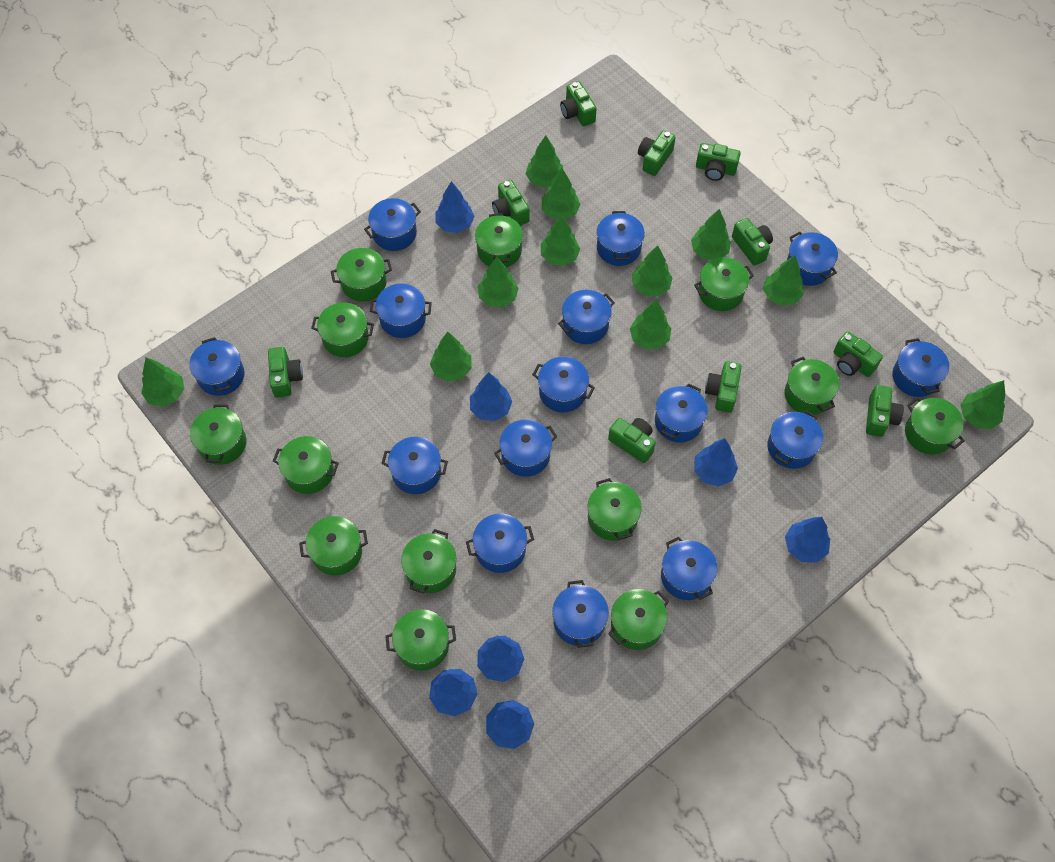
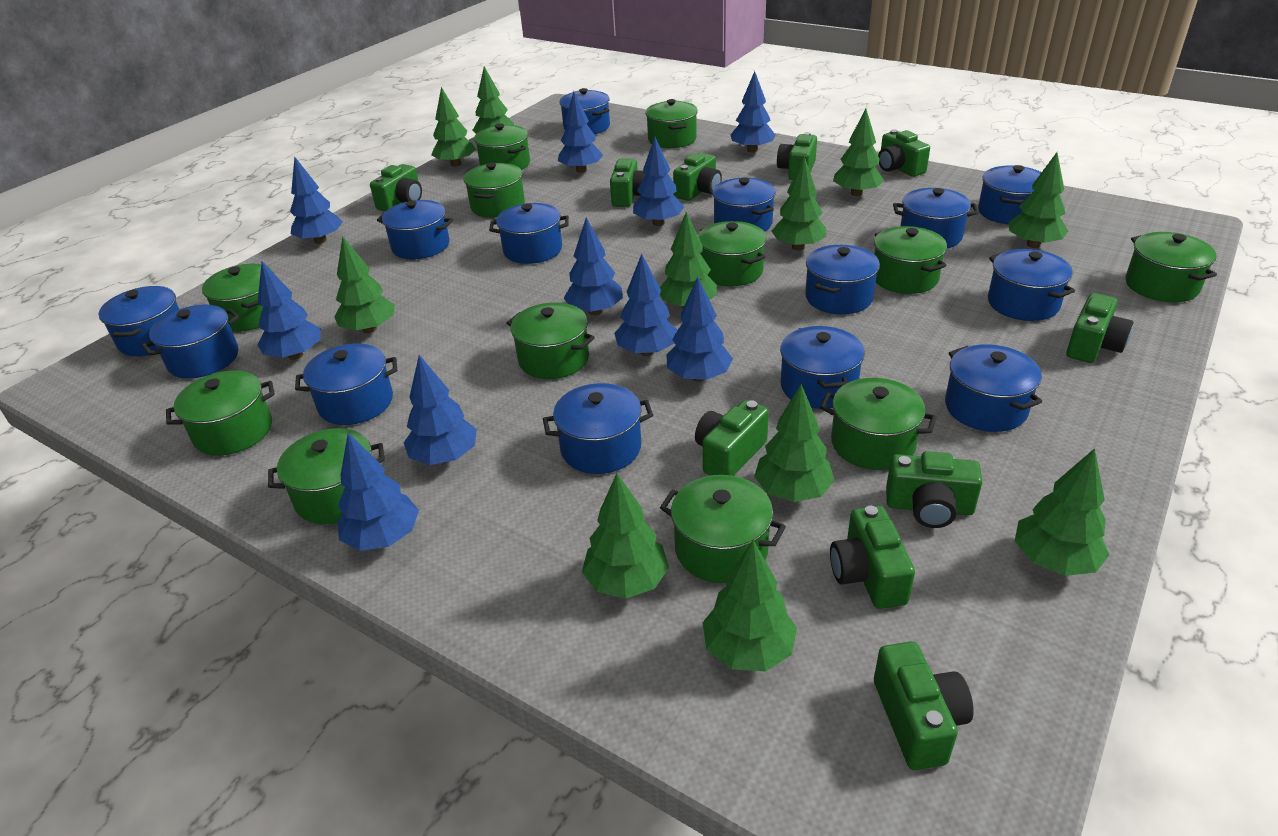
blue pot: [189,337,245,396] [364,198,421,251] [370,284,432,338] [381,437,448,494] [466,514,534,573] [494,419,557,477] [532,356,595,412] [552,580,609,648] [558,290,615,344] [597,211,645,266] [655,383,708,442] [661,537,717,600] [767,410,823,469] [787,231,838,286] [892,338,949,397] = 15 -> [99,286,179,356] [142,305,240,379] [295,343,397,425] [377,200,453,259] [489,203,569,264] [543,383,653,474] [559,88,610,134] [712,178,776,232] [780,326,865,409] [805,245,880,314] [893,188,979,248] [945,344,1042,432] [978,165,1042,224] [988,249,1075,321] = 14
blue tree: [429,669,477,717] [435,181,475,233] [470,372,512,421] [477,636,524,682] [486,700,534,749] [694,438,738,487] [785,517,830,562] = 7 -> [258,261,321,360] [290,157,343,244] [338,433,419,551] [404,355,477,465] [558,91,604,173] [564,217,623,315] [614,254,677,356] [633,137,684,226] [667,277,733,382] [731,71,776,152] = 10
green pot: [190,405,246,465] [273,436,339,494] [299,516,368,576] [311,302,374,357] [331,248,392,302] [385,609,456,671] [401,529,456,594] [475,213,523,267] [588,478,642,541] [608,589,669,650] [694,257,754,311] [785,357,840,415] [905,397,965,454] = 13 -> [166,371,275,456] [202,264,275,331] [268,428,385,524] [464,163,525,218] [474,124,530,170] [507,303,595,379] [645,99,698,148] [660,475,786,583] [698,221,766,286] [820,378,937,470] [874,226,947,294] [1125,232,1217,302] = 12

